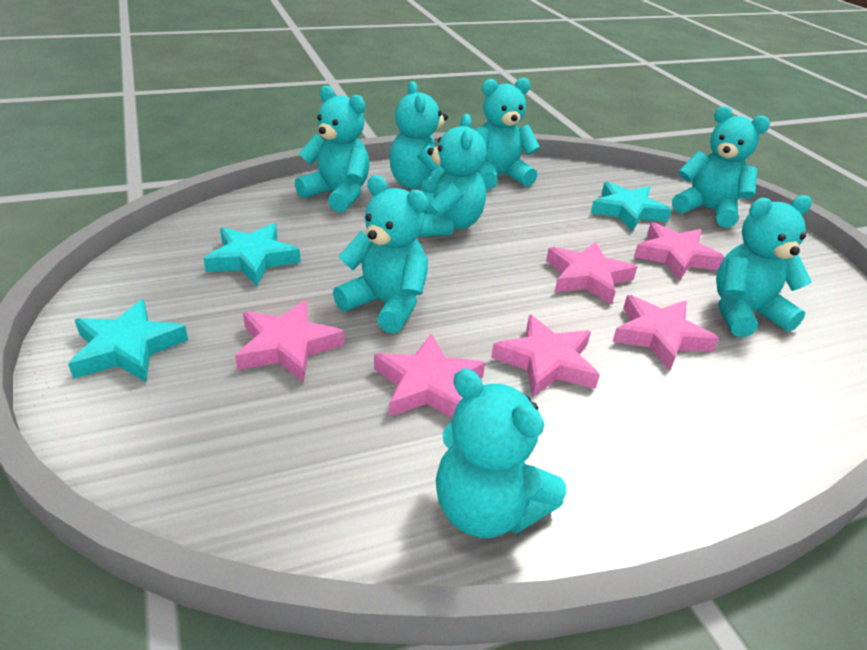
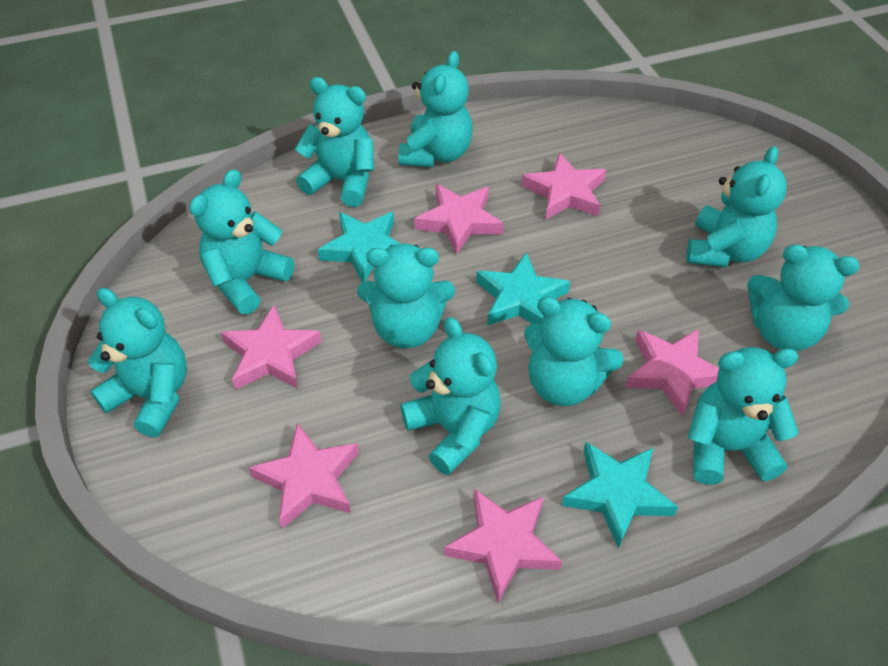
turquoise teddy bear: [295,85,370,212] [333,175,428,334] [389,81,448,193] [418,114,487,237] [436,368,566,538] [475,78,540,190] [672,106,770,228] [716,195,812,337] = 8 -> [88,288,187,438] [189,169,294,314] [295,77,374,207] [357,243,455,348] [399,51,473,167] [400,317,501,475] [524,297,624,406] [686,146,787,267] [688,347,799,485] [747,244,859,351] = 10

